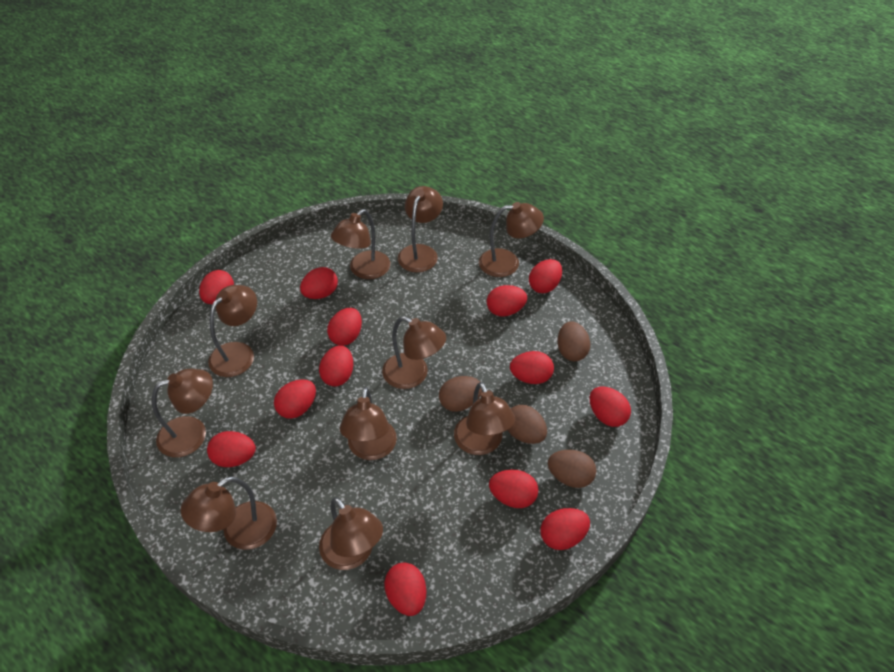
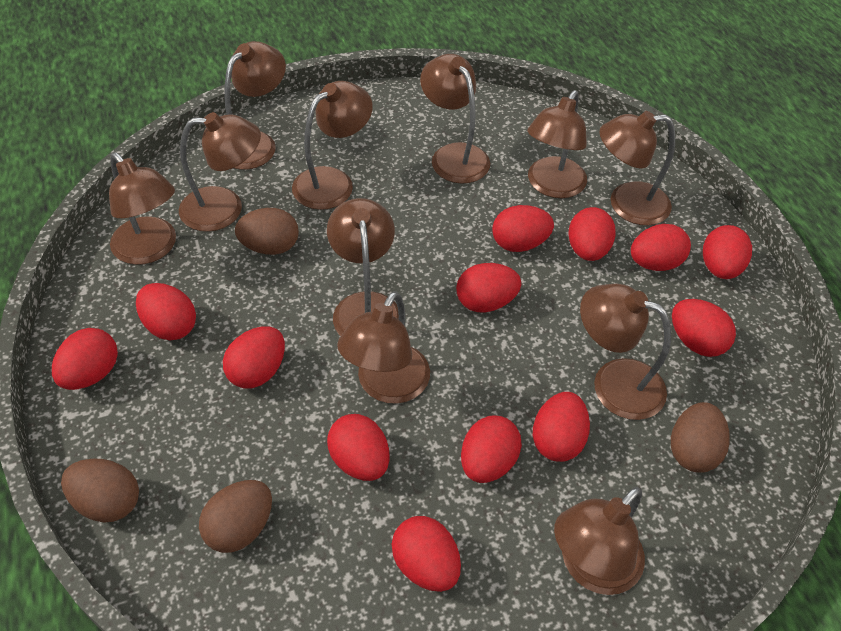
brown lamp: [152,369,213,457] [181,476,277,550] [208,285,257,377] [319,497,383,570] [331,209,390,279] [340,387,397,460] [382,316,446,389] [398,186,443,272] [454,382,515,455] [479,202,544,277] = 10 -> [109,152,176,265] [179,112,261,232] [224,41,286,170] [292,81,373,210] [327,198,399,336] [337,291,430,404] [420,54,490,184] [527,90,587,198] [554,487,645,595] [580,283,671,420] [599,111,675,225] = 11

